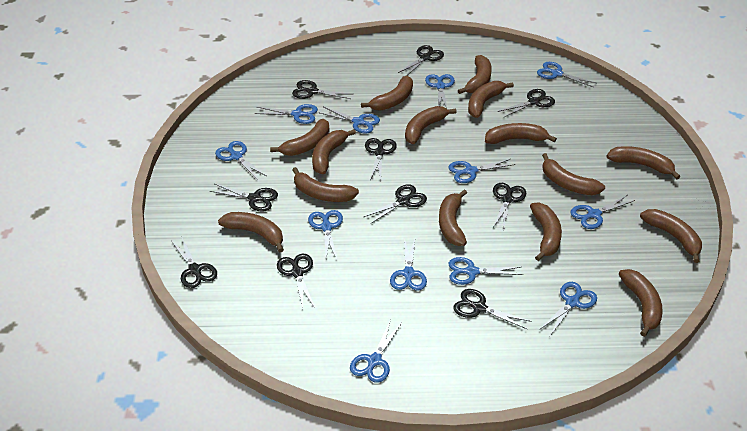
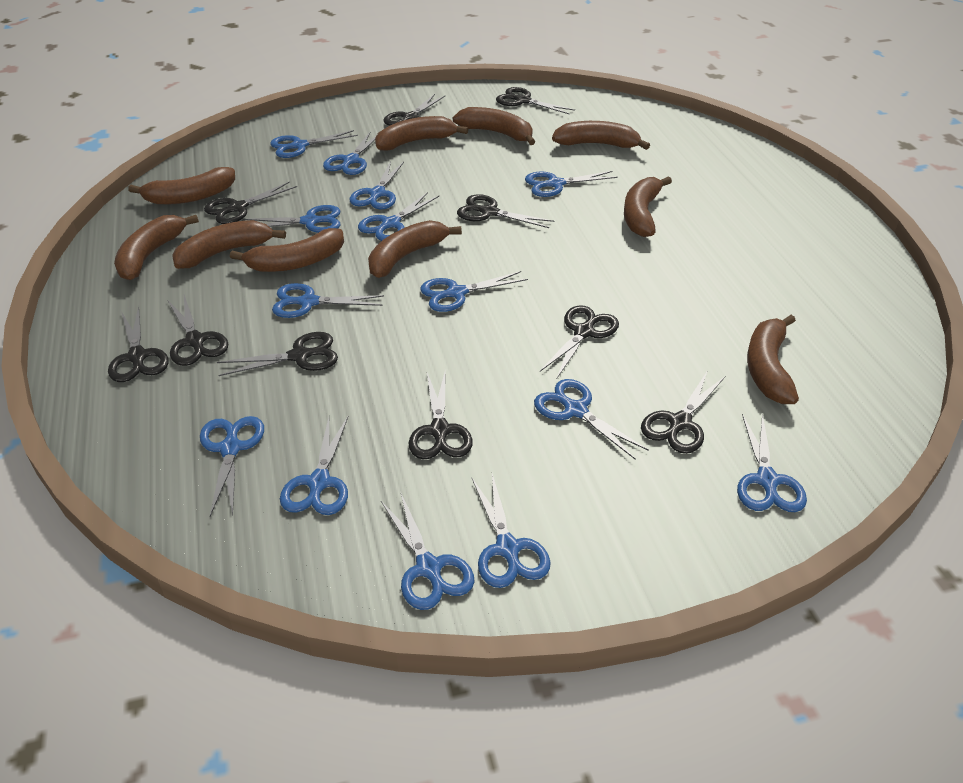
blue scissors: [215,141,266,180] [255,104,318,124] [308,210,343,259] [318,107,380,134] [350,320,402,383] [390,238,427,291] [425,74,455,109] [448,159,515,183] [448,257,523,285] [537,62,596,87] [539,282,597,336] [570,195,635,229] = 12 -> [200,416,264,516] [243,205,340,233] [270,130,358,158] [272,283,384,318] [280,417,348,515] [323,132,376,175] [350,161,404,209] [358,192,439,241] [381,494,474,610] [420,271,528,312] [472,474,551,588] [525,171,618,197] [534,379,649,460] [737,413,807,512] = 14
brown banana: [218,212,284,252] [270,119,329,156] [292,167,359,202] [312,129,356,174] [361,76,413,111] [405,106,457,144] [439,189,467,246] [458,55,492,94] [468,81,514,118] [485,123,557,144] [530,202,562,261] [542,153,605,195] [606,146,680,179] [619,269,663,337] [640,209,702,263] = 15 -> [114,215,199,280] [128,167,235,205] [172,220,286,269] [230,228,344,272] [368,220,462,278] [375,116,468,151] [453,107,535,145] [552,121,650,150] [624,176,672,237] [747,315,799,404] = 10

